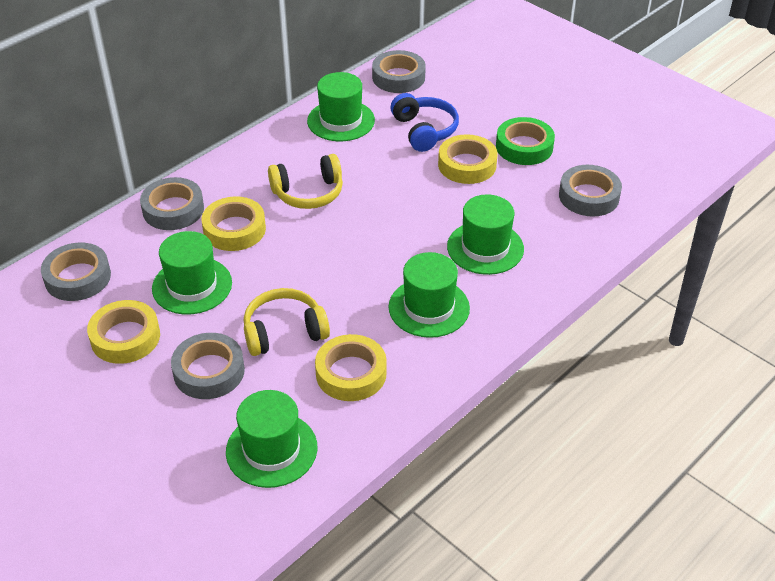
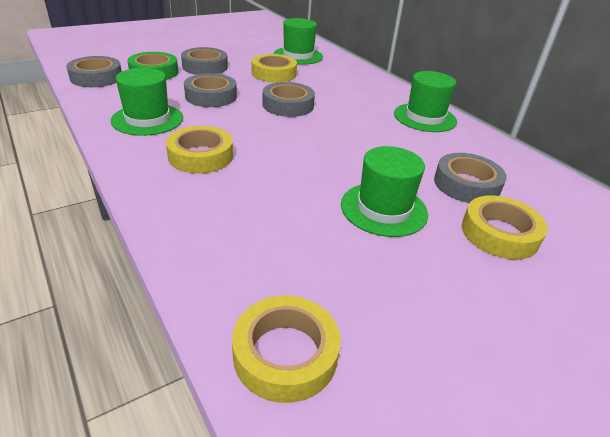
blue headphones: [390,93,459,152] = 1 -> none = 0
green hat: [152,231,232,314] [226,390,317,488] [307,72,375,141] [388,252,470,338] [447,194,524,275] = 5 -> [111,68,183,136] [274,18,323,65] [341,146,428,237] [394,71,457,132] = 4
yellow headphones: [244,288,330,356] [268,154,343,209] = 2 -> none = 0

